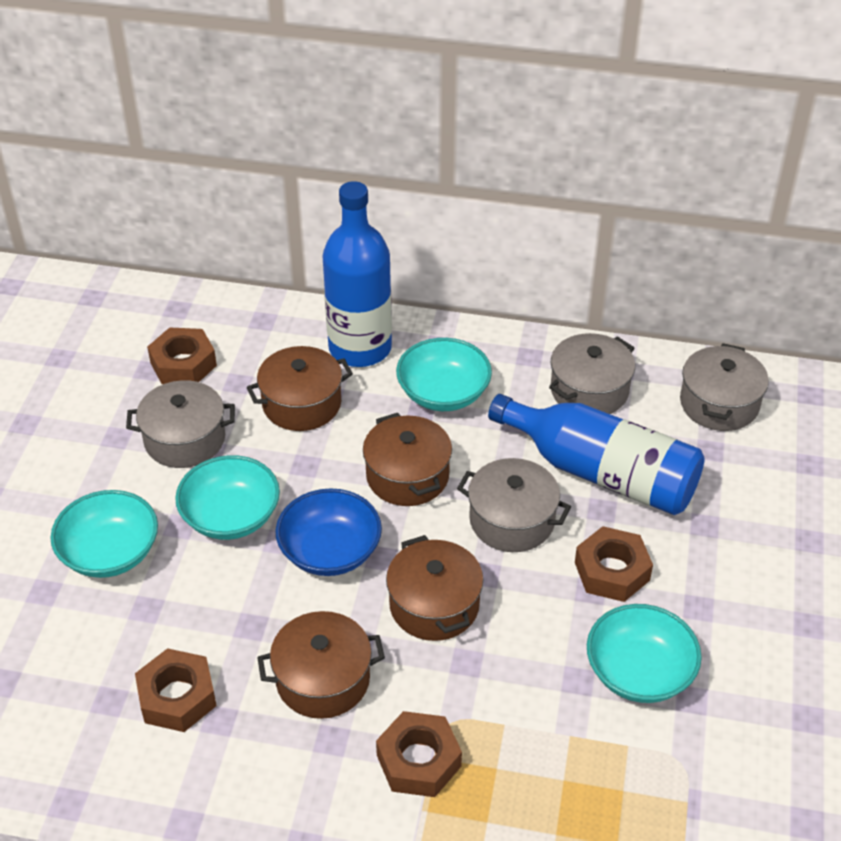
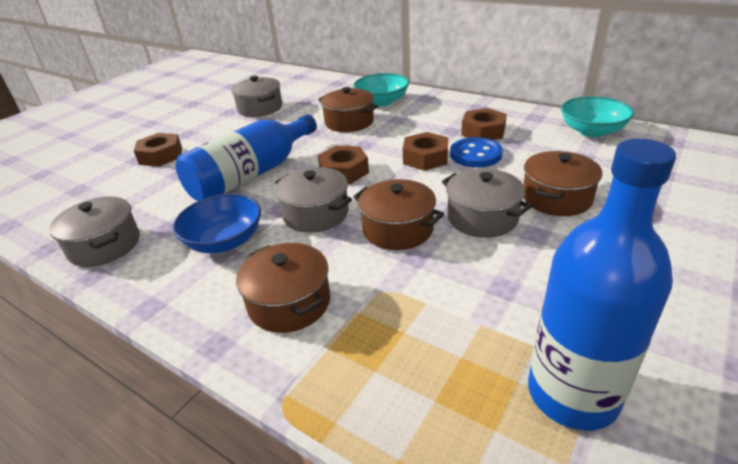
blue button: none = 0 -> [450,137,503,168] = 1
turquoise bowl: [50,490,158,578] [175,455,280,540] [396,338,492,411] [587,604,702,703] = 4 -> [353,73,409,106] [561,96,634,137] = 2

